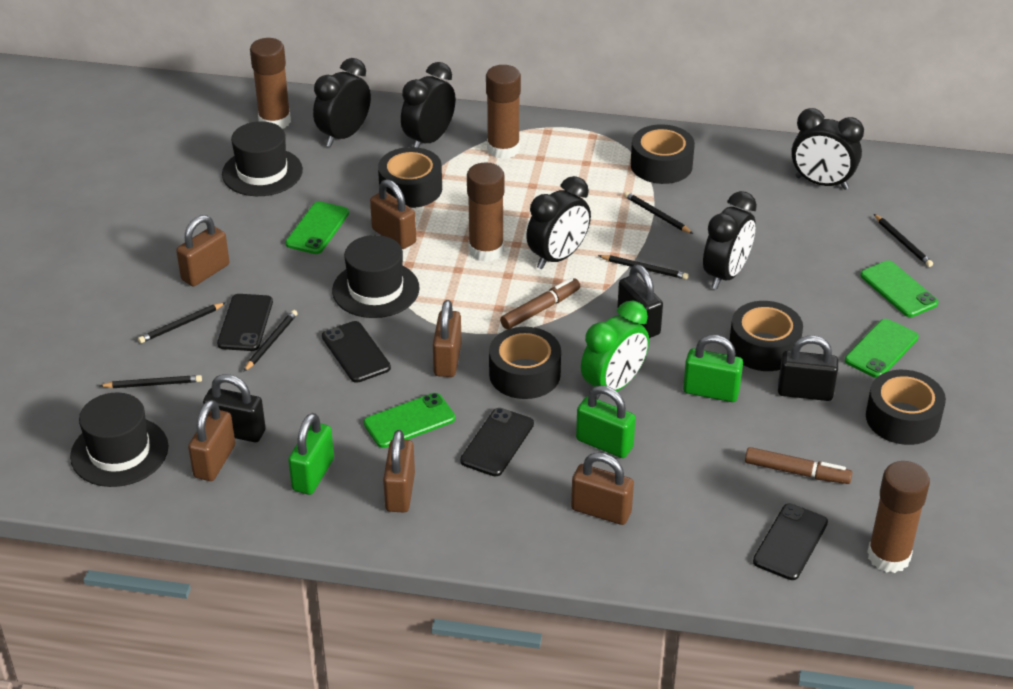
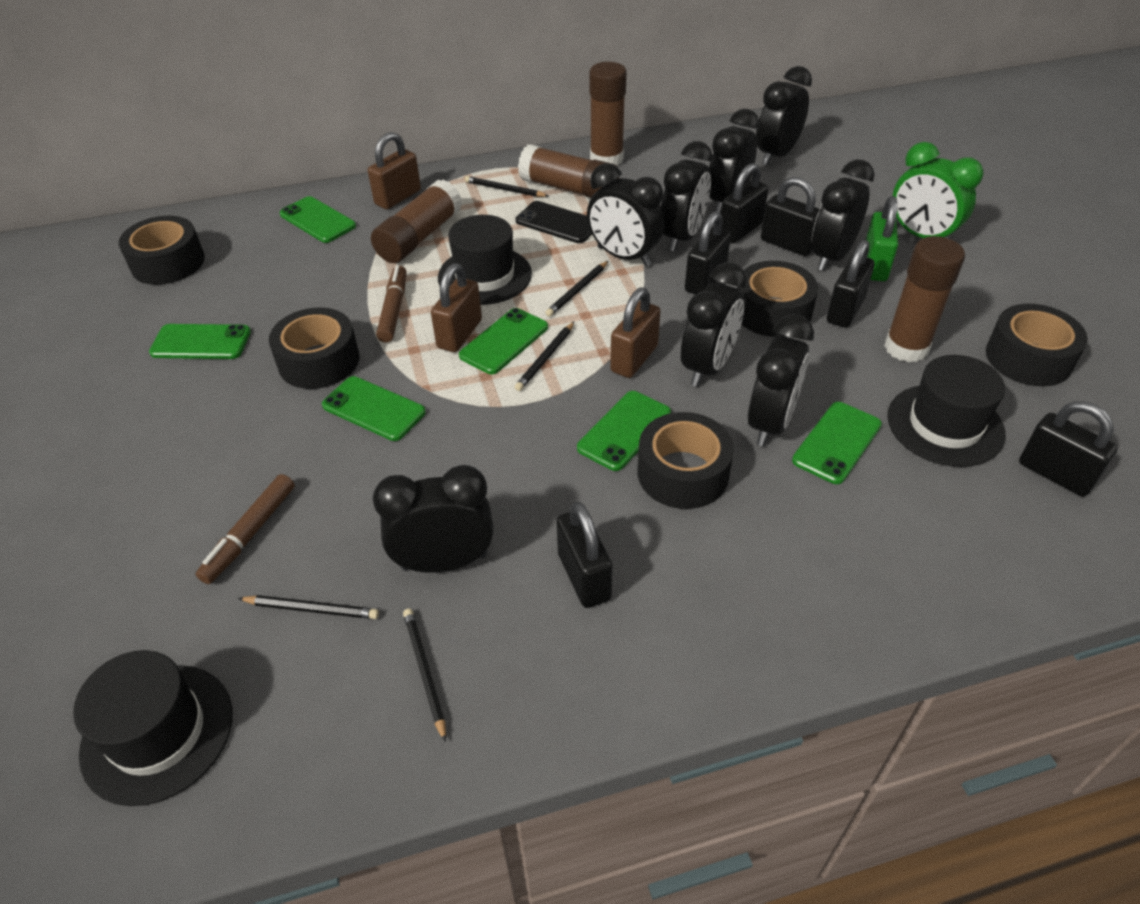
black clock: [313,58,371,147] [401,62,456,148] [526,176,591,269] [703,191,757,289] [791,108,864,190] = 5 -> [373,465,494,573] [587,163,664,266] [661,141,712,252] [681,262,747,387] [709,109,760,213] [748,314,814,447] [756,66,812,166] [811,159,874,271] = 8
black padlock: [203,374,266,442] [617,265,663,338] [778,336,838,401] = 3 -> [556,502,613,608] [685,211,731,295] [721,163,768,243] [761,177,820,256] [827,240,875,328] [1019,401,1118,497] = 6
black pencil: [99,375,202,388] [138,302,226,343] [244,310,298,372] [598,255,689,280] [624,192,693,234] [874,214,933,267] = 6 -> [238,595,379,619] [403,608,446,742] [465,176,549,197] [515,322,574,391] [545,261,608,317] = 5
black phone: [217,294,273,351] [322,321,391,383] [460,408,534,477] [753,504,828,580] = 4 -> [516,201,592,243] = 1
brown padlock: [176,215,229,286] [188,400,235,481] [370,179,416,249] [383,430,415,512] [433,300,462,377] [571,452,634,525] = 6 -> [368,132,421,209] [431,263,482,352] [610,287,661,378] = 3
green padlock: [288,413,334,495] [576,385,636,458] [683,335,743,402] = 3 -> [866,196,898,281] = 1
green phone: [285,201,349,254] [364,393,455,448] [845,319,919,378] [860,260,938,317] = 4 -> [149,324,251,359] [280,196,356,243] [322,376,426,441] [459,308,548,374] [577,391,671,471] [792,402,882,484] = 6

